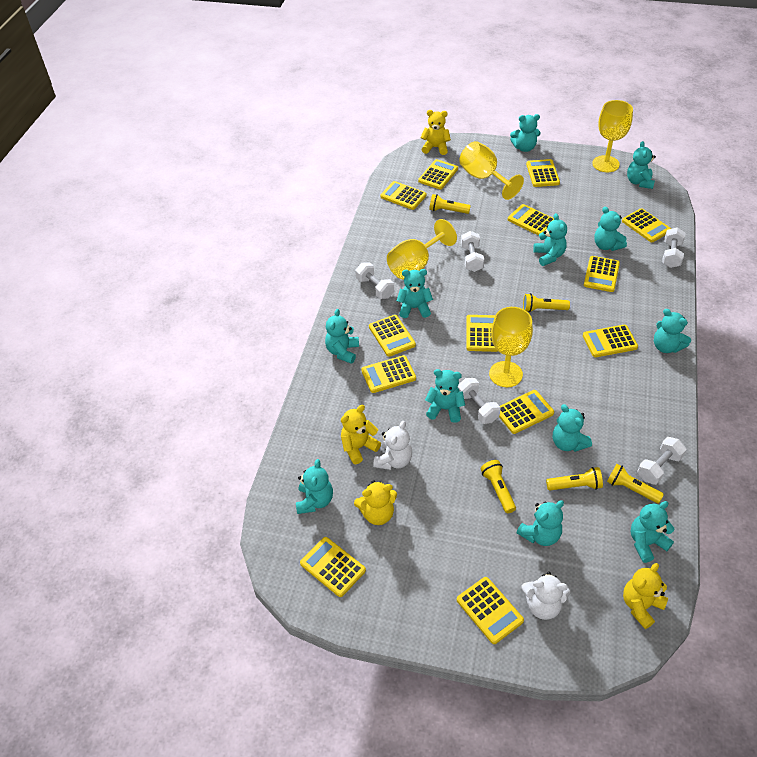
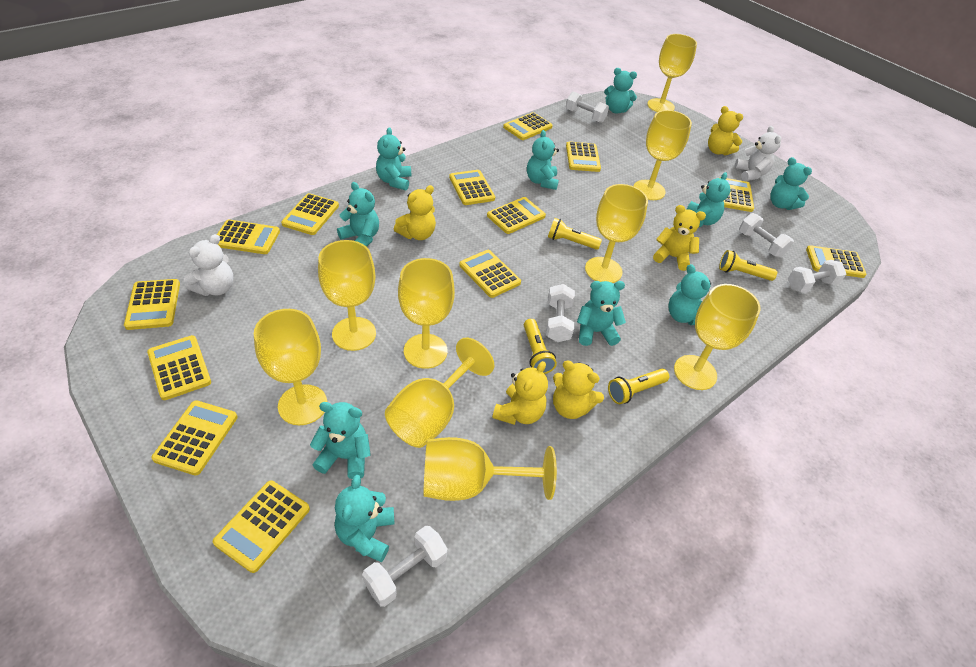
turquoise teddy bear: [296,459,333,514] [325,309,359,364] [397,269,433,318] [425,369,465,423] [510,114,540,152] [516,500,564,546] [533,213,567,266] [553,404,592,452] [594,207,627,251] [627,141,656,189] [630,501,674,563] [654,309,691,353] = 12 -> [310,402,371,479] [335,475,395,562] [337,182,379,247] [376,127,411,190] [527,130,559,190] [577,281,626,346] [604,68,637,114] [668,264,711,325] [687,172,731,227] [770,157,812,210] = 10
yellow flashlight: [429,194,471,214] [480,460,516,513] [523,293,570,312] [546,467,603,490] [607,464,664,503] = 5 -> [524,319,557,374] [548,218,602,250] [608,369,669,404] [719,250,777,281] = 4
yellow goblet: [387,219,457,280] [459,141,524,200] [489,307,533,387] [592,100,633,172] = 4 -> [254,309,327,425] [318,240,376,351] [385,338,494,448] [398,258,455,369] [423,437,557,501] [585,184,648,283] [633,110,692,200] [647,34,697,112] [674,284,761,390] = 9
yellow teddy bear: [341,405,381,464] [354,480,397,525] [420,110,451,155] [623,563,668,629] = 4 -> [394,185,436,240] [492,361,548,425] [553,360,604,419] [653,205,706,271] [708,106,743,155] = 5

